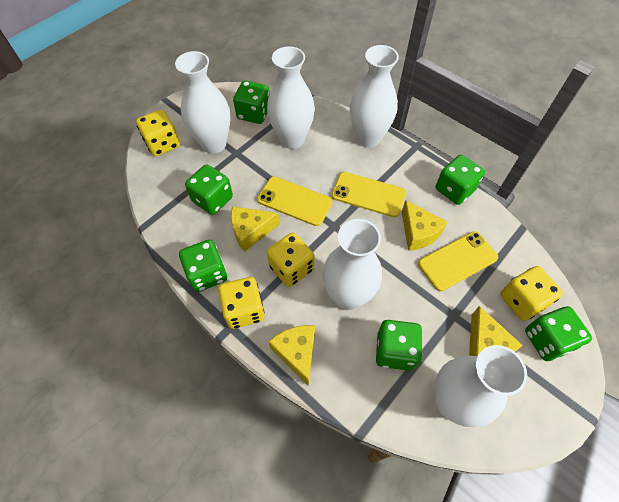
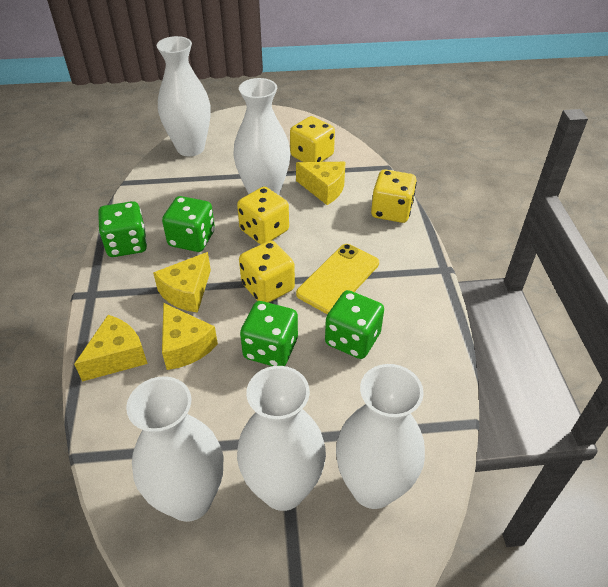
green dice: [179,239,227,292] [185,164,233,215] [233,81,270,124] [376,320,422,371] [436,155,485,205] [525,306,592,361] = 6 -> [98,201,147,257] [162,196,215,252] [240,301,298,366] [325,290,384,359] = 4
yellow phone: [257,176,333,226] [332,172,406,217] [418,231,498,291] = 3 -> [296,244,379,314] = 1

